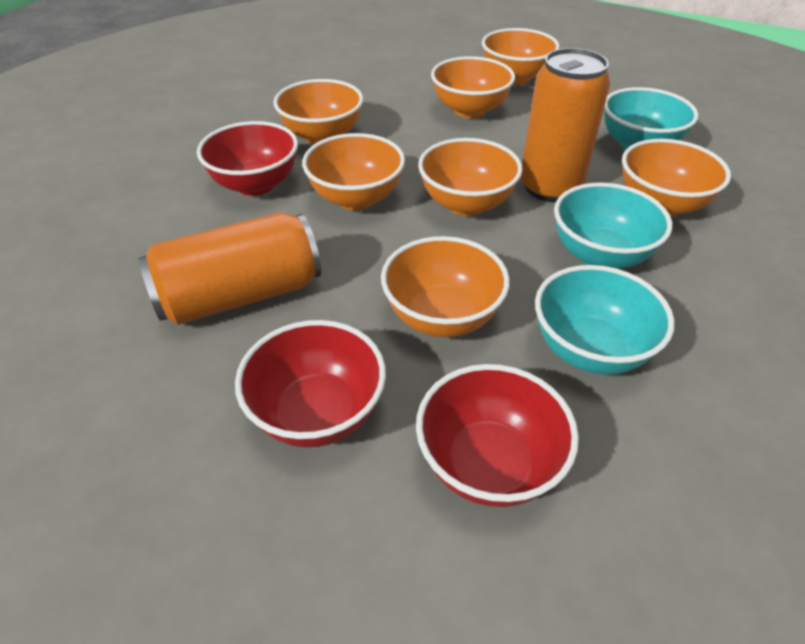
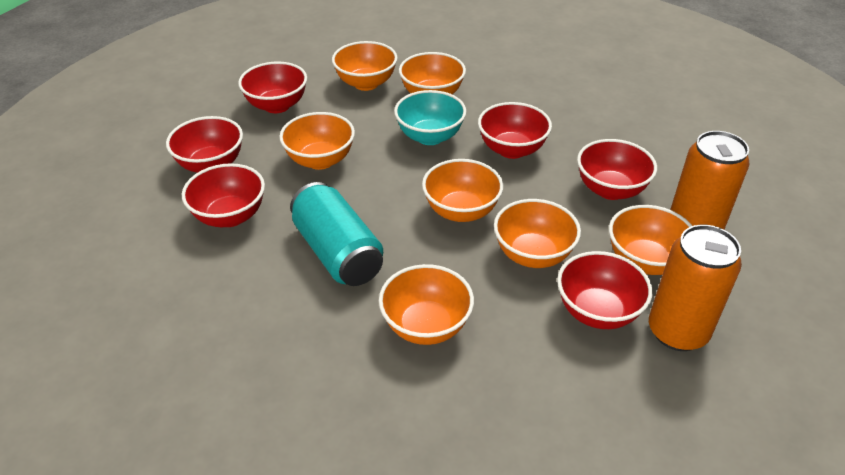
red bowl: [197,121,298,196] [235,320,386,447] [416,364,579,507] = 3 -> [166,116,243,173] [182,163,265,227] [238,62,307,113] [478,102,552,159] [557,251,653,329] [577,139,657,200] = 6
turquoise bowl: [535,265,675,375] [554,182,672,269] [604,87,698,150] = 3 -> [394,90,466,145] = 1
turquoise can: none = 0 -> [290,182,383,286] = 1

